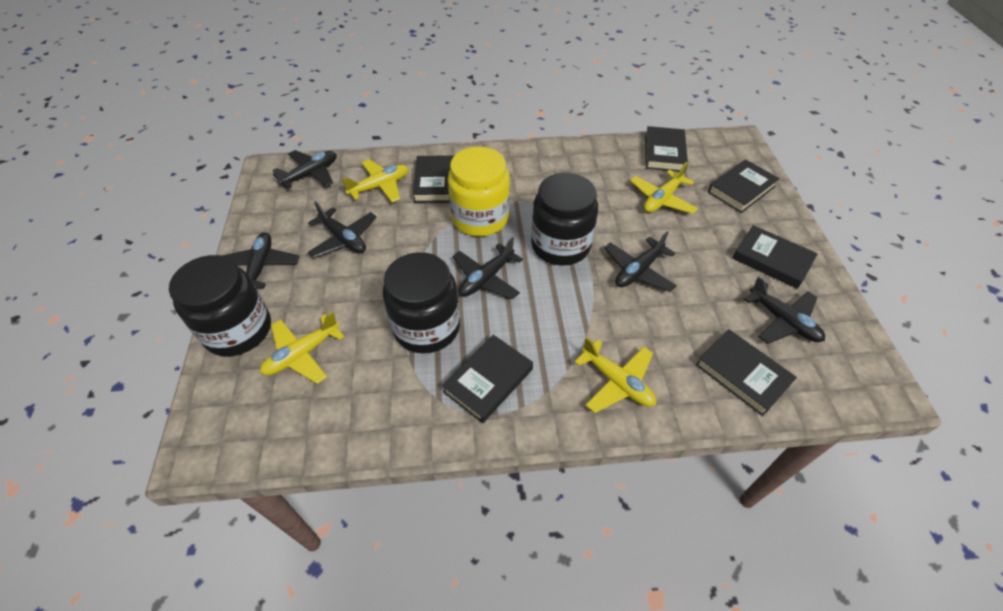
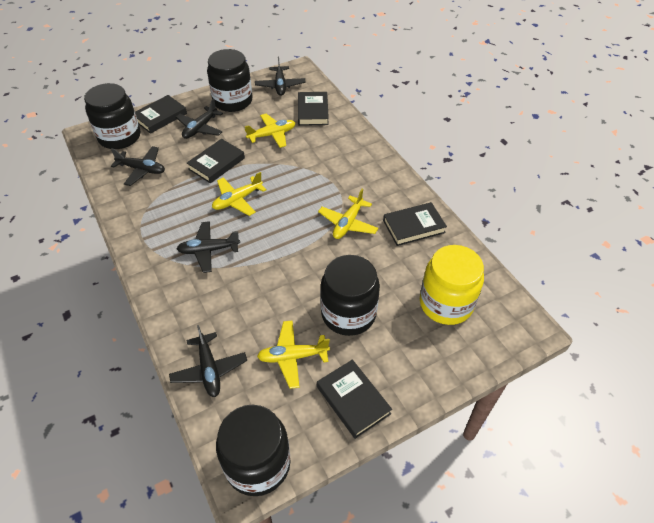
black book: [412,155,455,203] [442,335,533,423] [645,126,688,172] [696,329,797,416] [708,159,780,213] [732,225,818,289] = 6 -> [135,95,187,134] [187,139,245,183] [298,92,329,126] [317,359,392,439] [383,202,447,246] = 5
black jar: [169,255,271,357] [383,252,460,354] [531,173,598,266] = 3 -> [84,83,140,149] [207,49,253,112] [216,405,291,496] [320,255,380,336] = 4
black plane: [222,232,300,288] [272,150,337,189] [307,201,377,258] [452,237,523,299] [604,231,677,292] [744,276,825,344] = 6 -> [111,146,165,186] [169,325,247,397] [176,99,223,139] [177,221,240,273] [255,56,306,96] = 5

